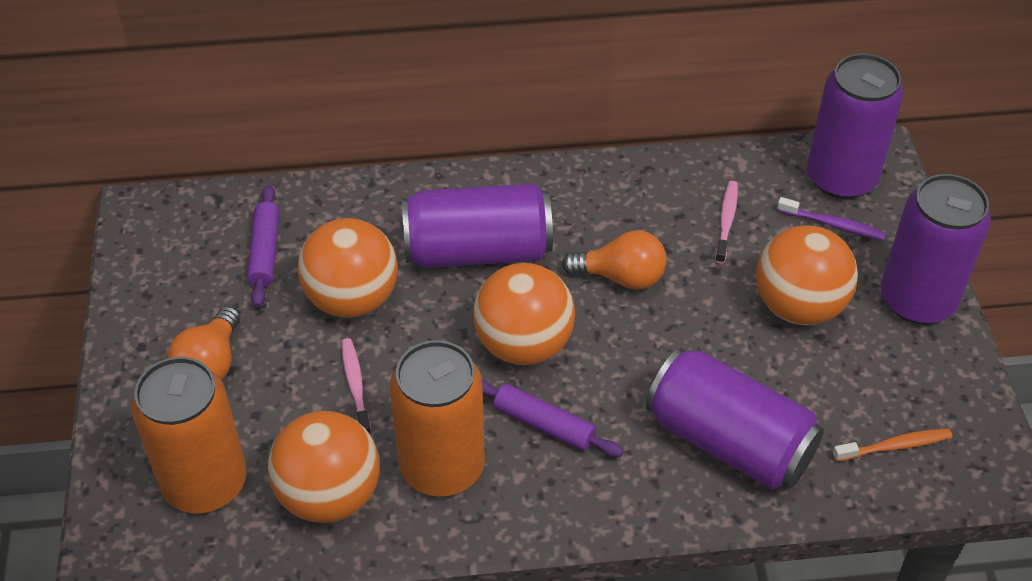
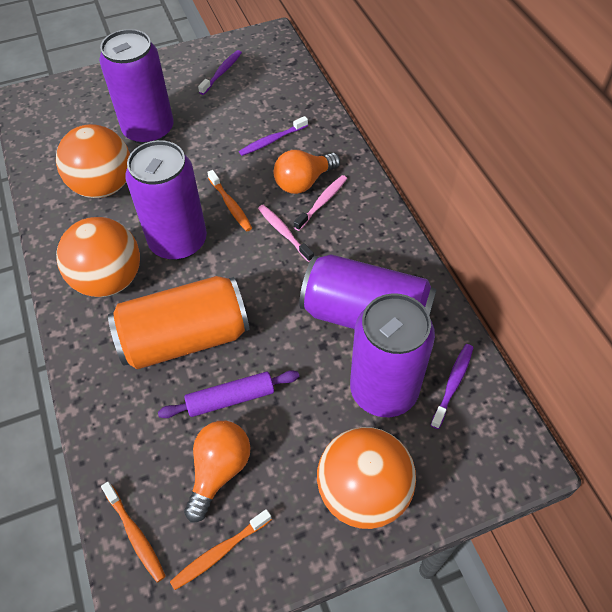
orange ball: [268,411,380,523] [298,218,398,318] [473,263,575,365] [756,225,858,325] = 4 -> [56,124,130,198] [56,217,140,297] [317,427,416,529] = 3
orange can: [131,357,247,513] [390,340,485,497] = 2 -> [108,276,249,370] = 1
orange toothbrush: [833,428,952,461] = 1 -> [101,482,166,582] [170,509,272,590] [207,170,252,231] = 3
purple rolling pin: [247,185,279,307] [482,379,624,457] = 2 -> [158,370,299,418] = 1
purple toothbrush: [777,197,886,241] = 1 -> [198,50,242,95] [239,116,308,156] [431,344,473,429] = 3

